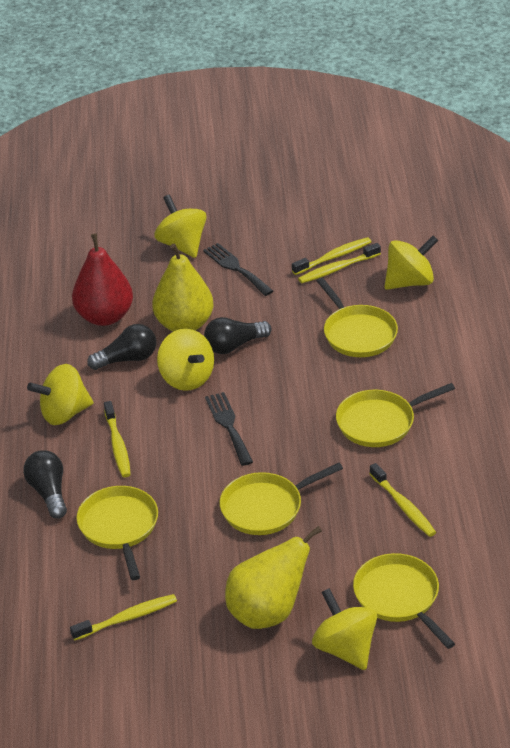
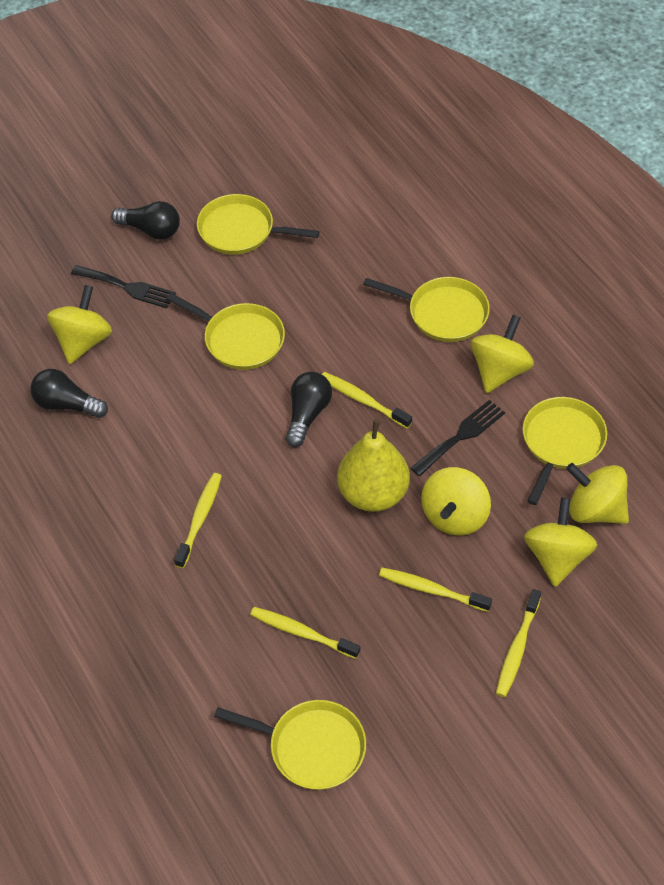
red pear: [72,233,133,326] = 1 -> none = 0
yellow pear: [152,244,214,332] [225,526,322,629] = 2 -> [337,419,410,512] = 1

